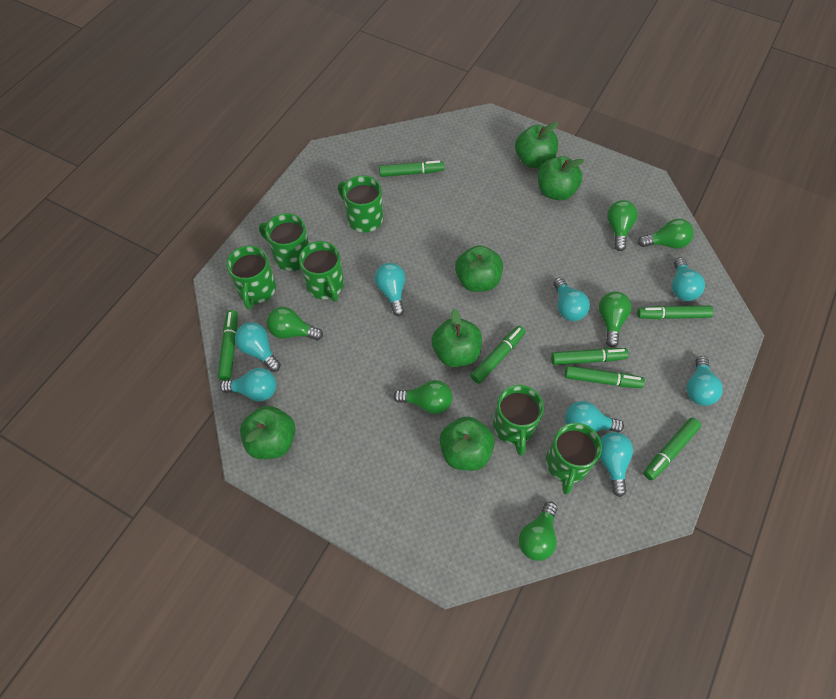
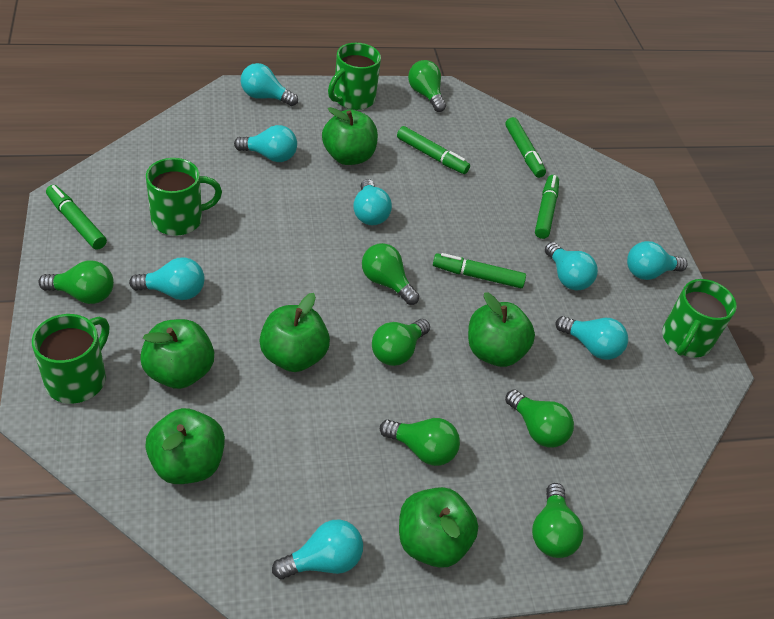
green light bulb: [266,307,323,340] [394,380,452,414] [519,501,558,561] [599,291,632,347] [607,200,638,251] [638,219,694,249] = 6 -> [38,261,114,304] [362,243,419,305] [372,319,430,366] [380,418,460,466] [408,60,446,112] [505,389,574,448] [532,483,583,558] = 7
green marker: [218,310,238,381] [379,160,444,177] [471,326,526,384] [551,348,629,365] [565,366,645,388] [637,305,713,319] [643,418,701,480] = 7 -> [46,185,107,250] [397,126,470,174] [433,253,526,288] [505,117,546,178] [535,175,559,239] = 5
green mug: [226,246,276,309] [259,213,309,271] [299,241,344,302] [338,175,383,233] [493,385,544,456] [546,423,602,495] = 6 -> [32,314,109,404] [146,158,222,236] [328,43,381,110] [662,279,737,357] = 4

